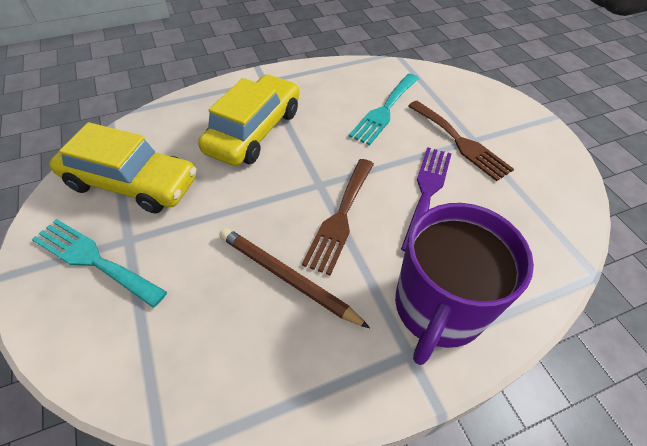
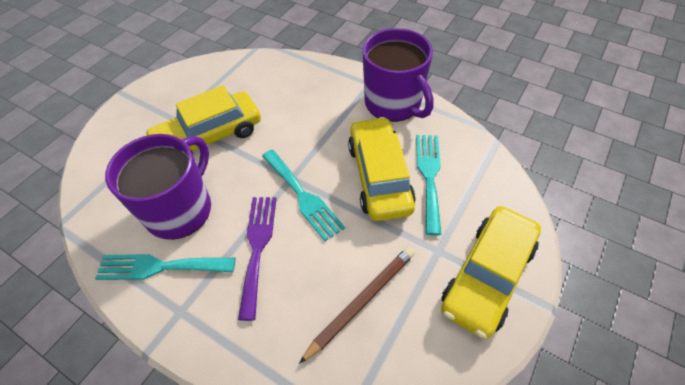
brown fork: [302,159,374,276] [408,101,514,181] = 2 -> none = 0
purple mug: [395,203,534,365] = 1 -> [105,134,211,240] [362,28,434,122] = 2
turquoise fork: [32,219,167,308] [349,74,419,145] = 2 -> [95,254,235,280] [262,150,345,241] [416,135,442,235] = 3
yellow car: [49,122,197,214] [198,74,299,166] = 2 -> [144,85,261,154] [348,117,416,221] [441,206,541,339] = 3

